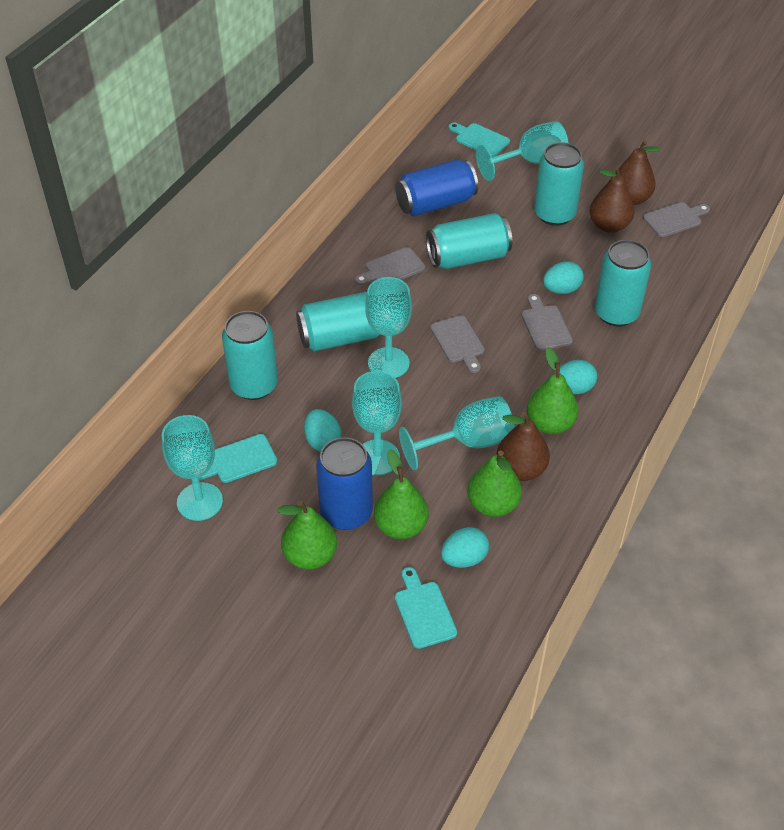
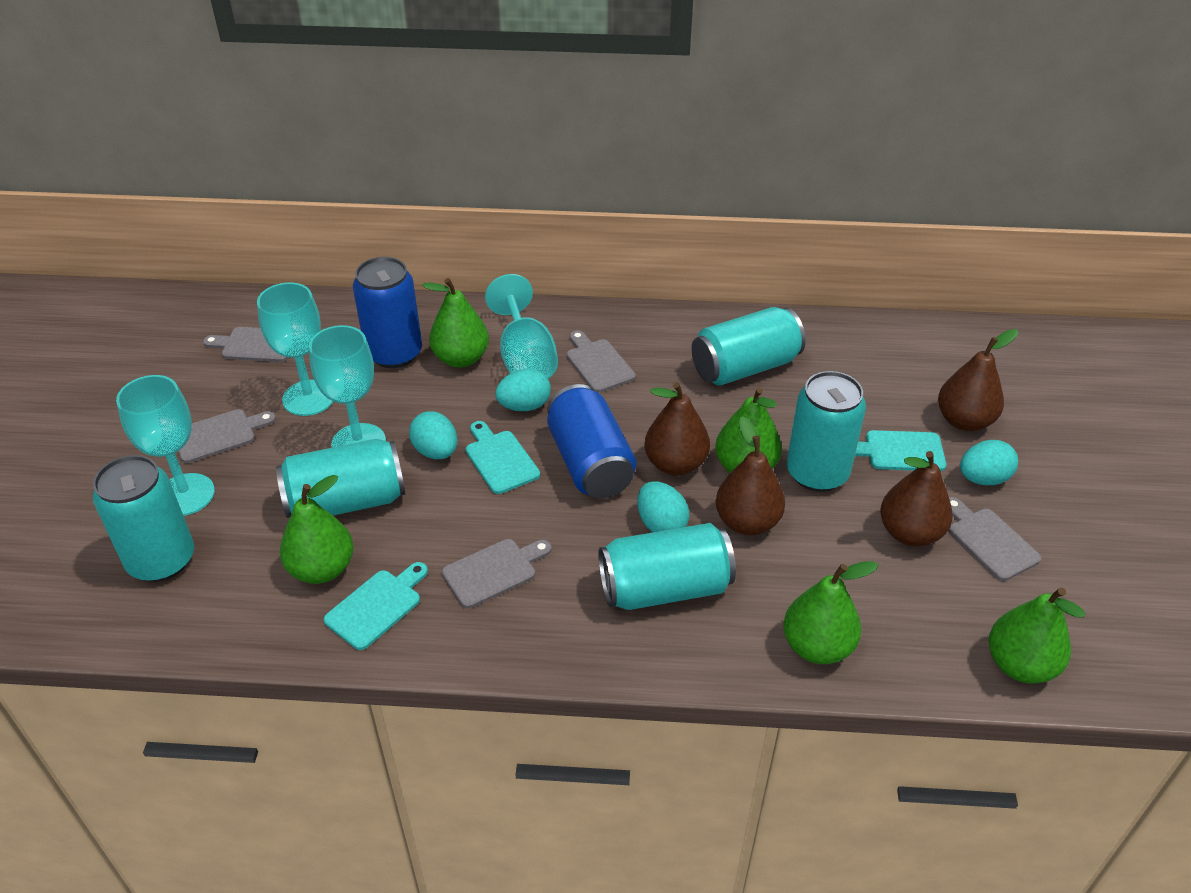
brown pear: [496,412,550,481] [590,166,635,233] [616,140,660,205] = 3 -> [644,382,710,476] [716,416,785,535] [880,451,953,546] [938,329,1018,431] = 4
green pear: [277,501,337,569] [374,449,429,539] [467,450,522,517] [527,347,578,434] = 4 -> [280,475,354,584] [422,278,489,368] [715,387,782,473] [783,561,879,664] [989,588,1085,683] = 5
grey cutting board: [355,247,425,285] [430,315,485,373] [522,294,573,350] [643,202,710,237] = 4 -> [178,409,276,463] [203,327,288,362] [442,539,552,608] [566,330,636,393] [949,497,1041,581] = 5
turquoise goblet: [162,415,223,521] [352,371,402,476] [365,277,412,378] [399,396,515,470] [476,121,569,181] = 5 -> [116,375,215,516] [257,282,334,416] [309,325,386,448] [485,274,558,379] = 4

